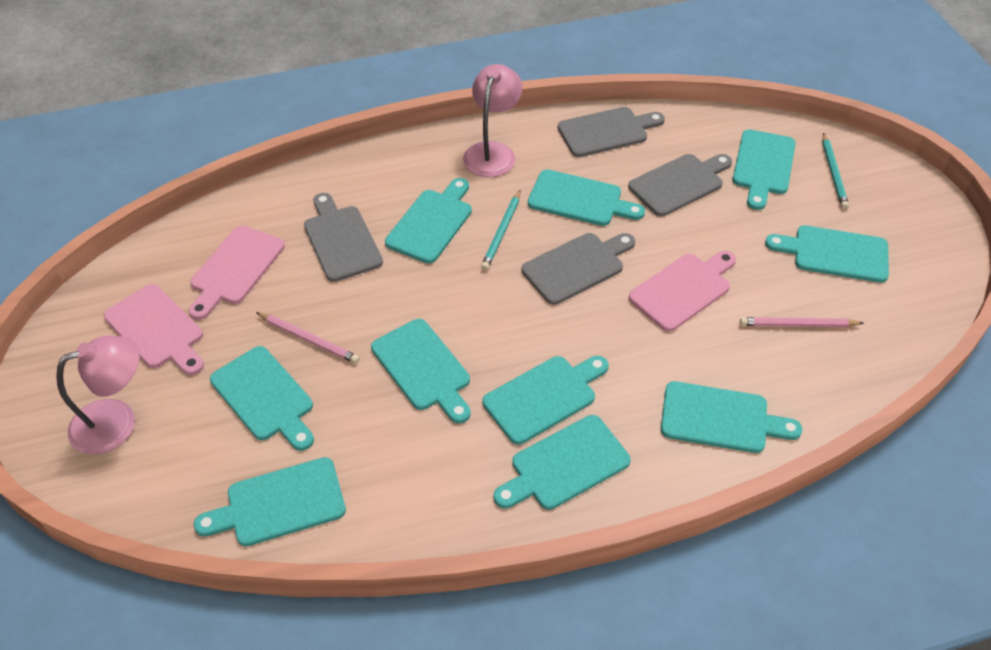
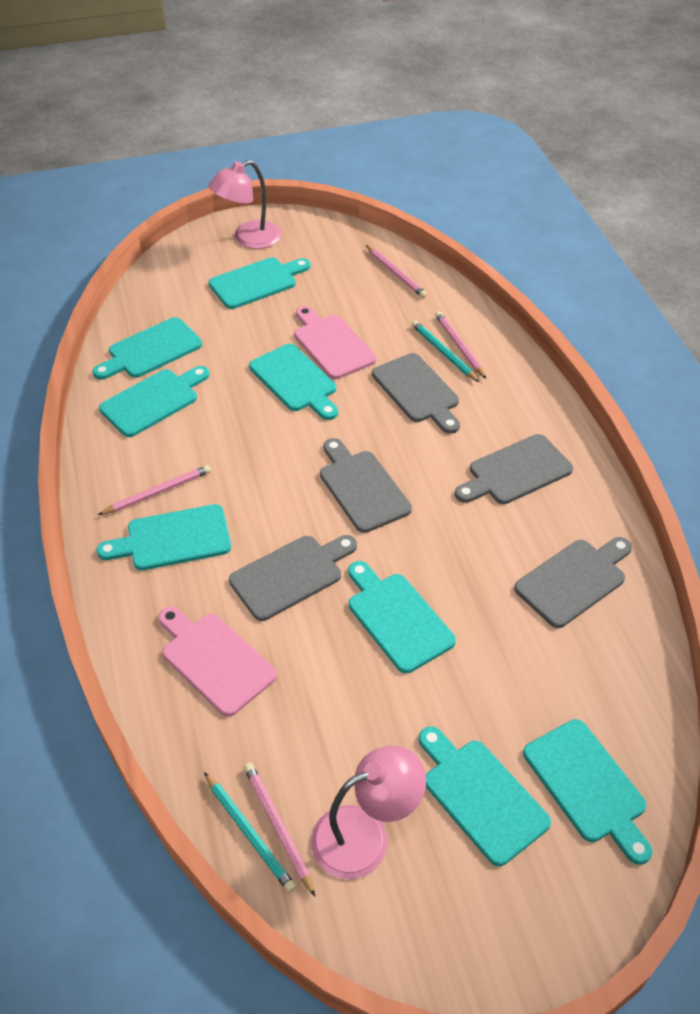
grey cutting board: [304,193,383,282] [522,233,635,305] [558,107,665,157] [628,154,732,216] = 4 -> [229,535,357,621] [320,438,412,533] [372,353,460,434] [455,434,573,504] [514,537,632,628] = 5
pink cutting board: [104,284,204,375] [189,226,285,320] [629,251,736,332] = 3 -> [158,607,277,717] [294,306,377,379] = 2
pink pencil: [256,312,360,364] [740,317,864,327] = 2 -> [98,465,211,515] [244,763,315,896] [366,245,427,298] [435,311,486,379] = 4
turquoise cutting board: [194,457,346,546] [210,346,314,451] [371,319,471,423] [385,178,472,264] [483,356,609,445] [494,415,631,510] [528,169,645,226] [661,381,802,453] [733,129,796,210] [765,225,889,283] = 10 -> [92,317,202,380] [97,504,231,570] [99,366,210,437] [209,258,311,309] [249,344,338,420] [348,561,456,673] [419,726,551,866] [523,719,653,865] = 8

